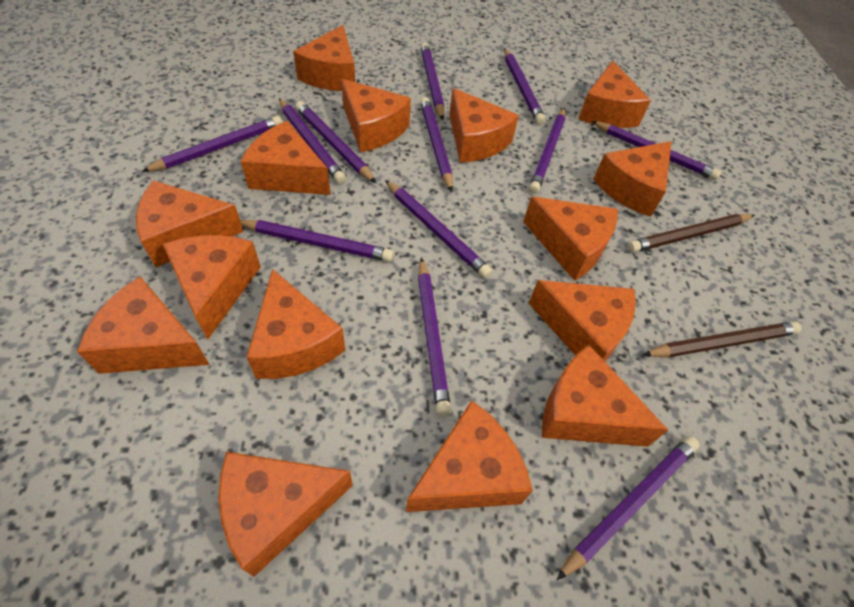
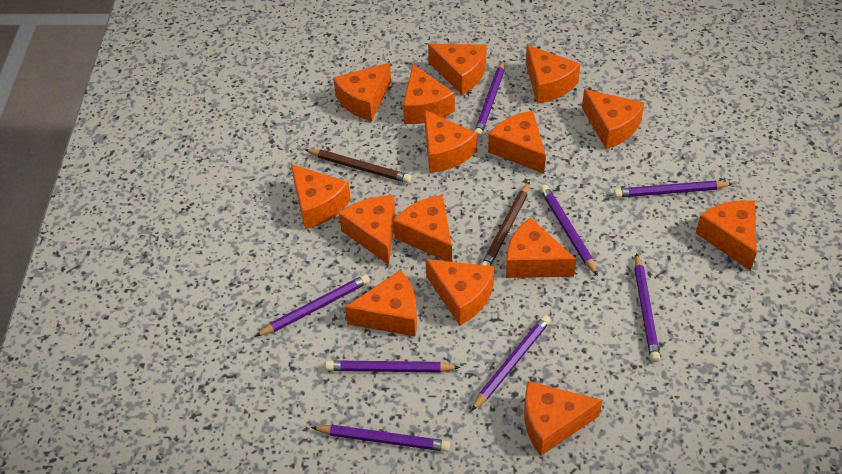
purple pencil: [141,116,282,172] [240,220,394,262] [279,98,346,184] [295,101,376,183] [385,180,492,278] [418,257,451,416] [420,97,453,192] [421,42,445,120] [504,48,545,125] [529,108,566,194] [557,436,699,580] [591,121,721,180] = 12 -> [255,274,370,337] [311,425,450,452] [325,360,461,373] [471,315,551,411] [474,60,505,137] [540,185,598,276] [614,181,733,198] [634,253,660,362] = 8

